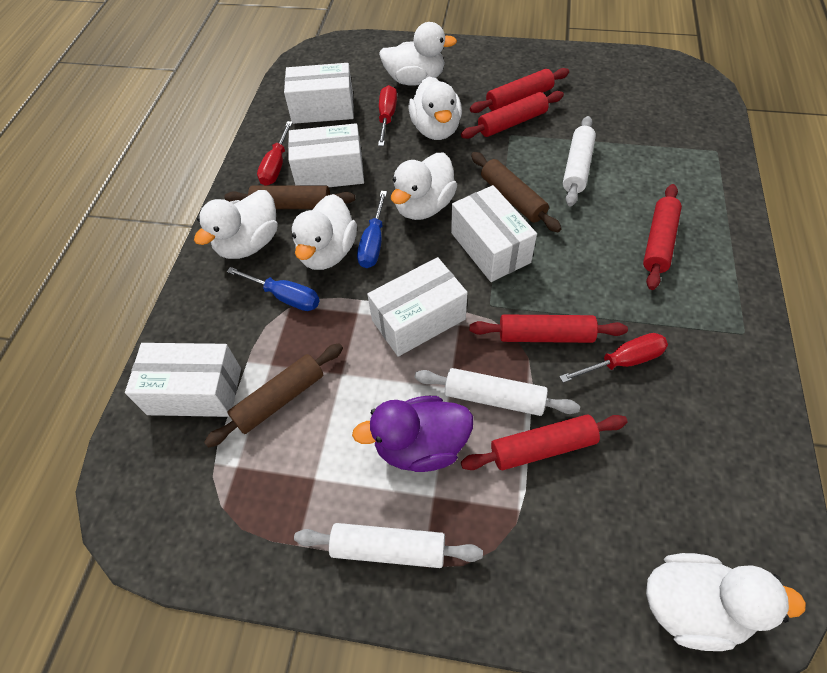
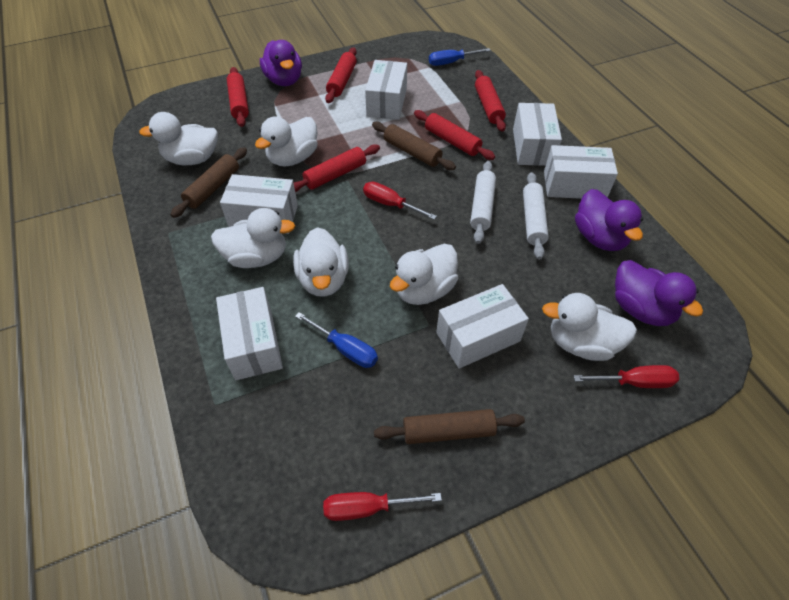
purple duck: [352,396,473,472] = 1 -> [260,40,302,86] [575,189,643,251] [615,260,703,326] = 3
white box: [125,343,241,417] [284,63,354,124] [288,123,364,187] [367,257,468,357] [451,185,537,282] = 5 -> [216,287,283,381] [220,174,298,234] [365,60,407,120] [436,284,529,369] [513,103,562,166] [544,145,618,199] = 6
white rolling pin: [294,523,483,568] [415,368,580,416] [563,116,596,206] = 3 -> [470,161,496,244] [523,172,549,260] = 2

